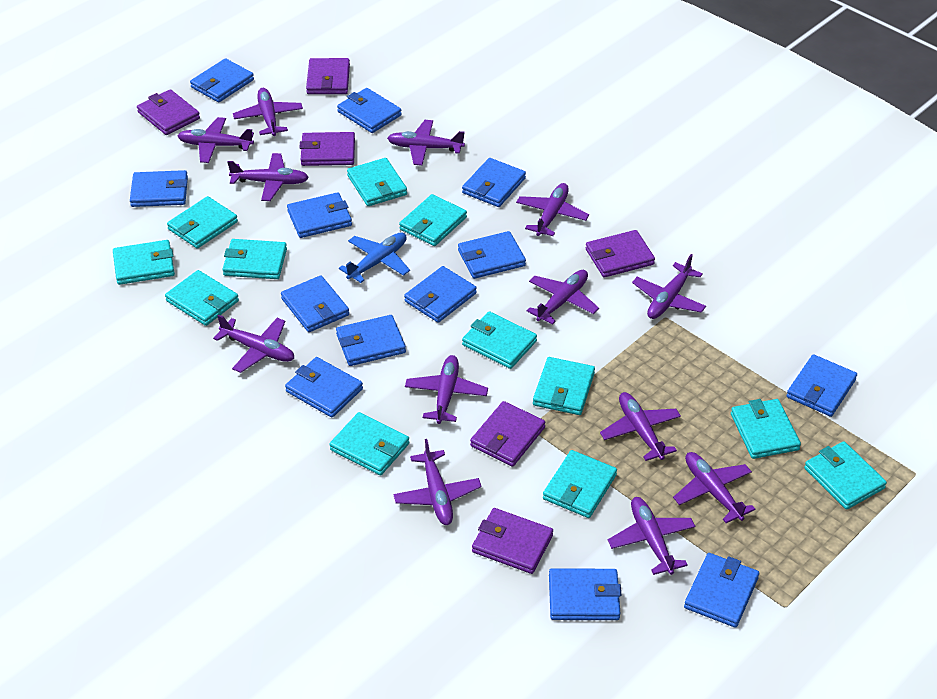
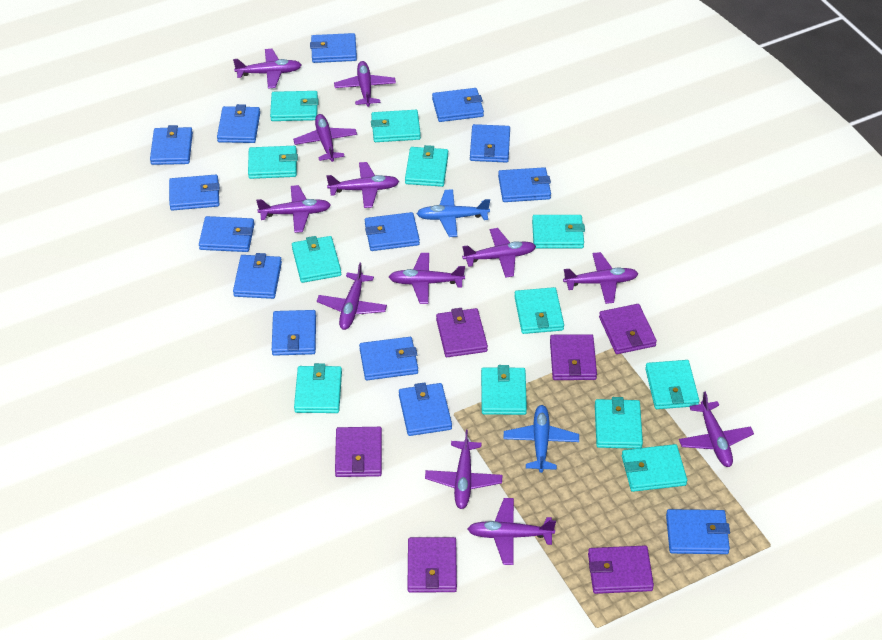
blue plane: [339,233,410,283] = 1 -> [416,189,490,237] [503,405,579,473] = 2
blue wallet: [130,170,188,207] [190,58,254,102] [281,275,349,332] [285,357,363,417] [287,192,352,238] [336,315,406,366] [337,88,402,133] [404,266,477,323] [458,231,526,279] [462,158,526,207] [549,568,621,620] [684,553,759,628] [787,354,857,417] = 13 -> [150,125,193,165] [169,175,220,210] [199,216,254,252] [217,104,260,143] [233,253,282,299] [272,310,316,356] [310,33,357,63] [359,337,418,380] [365,212,420,251] [399,383,452,436] [432,88,484,122] [470,124,510,163] [498,167,551,202] [666,509,730,554] = 14
purple plane: [177,117,254,163] [213,314,294,373] [227,153,309,201] [233,88,303,136] [387,120,465,166] [393,439,481,525] [405,355,488,424] [516,183,589,236] [527,270,599,325] [600,392,681,461] [608,497,695,575] [632,254,706,319] [673,452,755,523] = 13 -> [233,49,301,89] [256,185,331,233] [293,114,357,162] [317,263,387,330] [326,162,399,208] [334,61,396,107] [389,253,465,304] [425,430,503,509] [462,228,536,278] [468,498,556,565] [563,252,639,304] [679,391,754,467] = 12

